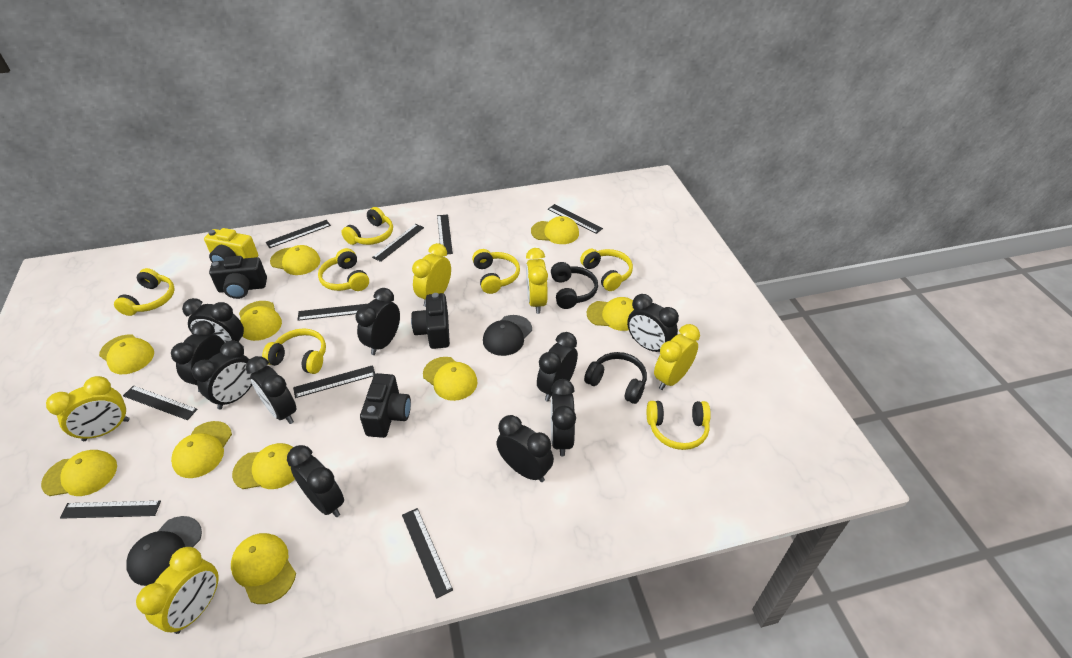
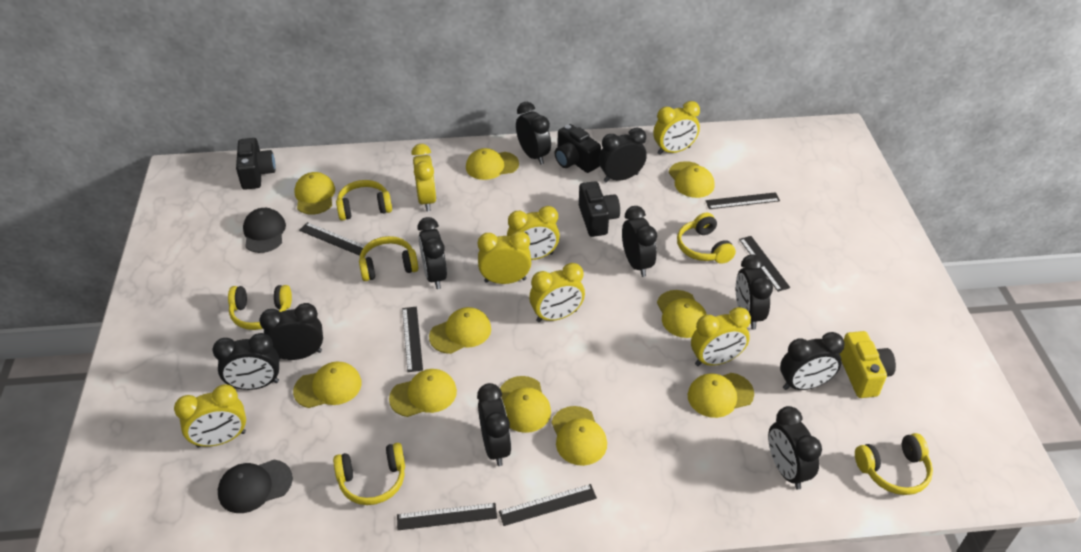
black headphones: [551,262,598,309] [584,352,647,404] = 2 -> none = 0
black ruler: [60,501,161,519] [123,385,198,420] [266,220,331,248] [293,365,375,398] [298,303,369,321] [372,224,424,262] [402,508,453,599] [437,214,453,254] [548,204,603,234] = 9 -> [299,222,365,256] [397,503,497,530] [402,307,423,372] [499,484,597,526] [706,192,780,209] [739,236,790,292] = 6
yellow clock: [46,376,130,441] [136,547,219,634] [412,243,451,307] [526,248,548,314] [654,324,700,390] = 5 -> [174,384,246,447] [411,144,437,211] [478,231,531,284] [507,206,560,260] [529,263,585,322] [653,101,700,155] [691,307,751,366] = 7
yellow headphones: [114,268,175,316] [262,328,326,374] [318,248,369,291] [341,207,393,245] [472,249,520,294] [580,249,633,291] [647,401,711,450] = 7 -> [228,285,292,330] [333,443,405,505] [336,180,392,221] [359,236,418,281] [677,213,736,264] [855,433,933,495] = 6

